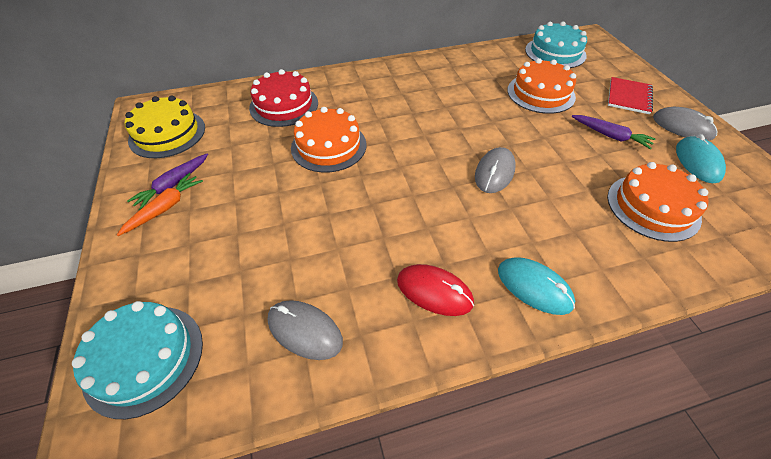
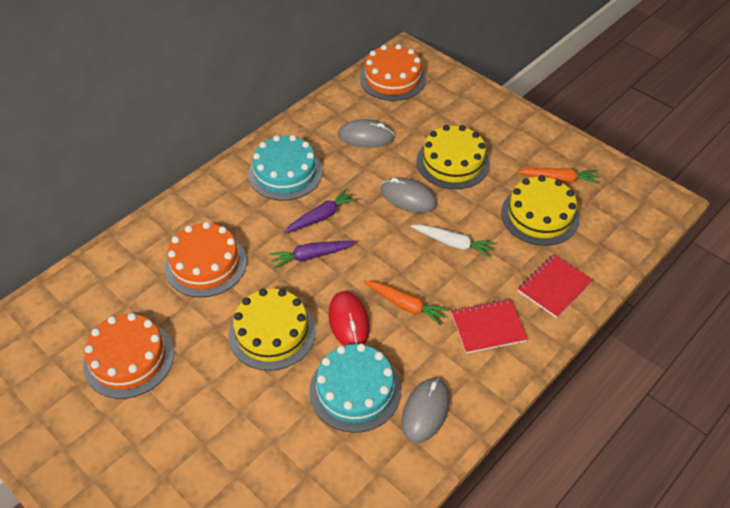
orange carrot: [117,173,203,236] = 1 -> [364,281,449,325] [517,168,599,184] = 2
red cake: [249,69,318,127] = 1 -> none = 0
red notebook: [608,77,653,114] = 1 -> [451,299,528,354] [518,254,593,318] = 2
turquoise mouse: [498,257,575,315] [676,134,726,183] = 2 -> none = 0
white carrot: none = 0 -> [411,225,496,258] = 1
yellow cake: [125,95,205,158] = 1 -> [229,289,316,371] [417,125,490,189] [501,175,580,246] = 3

